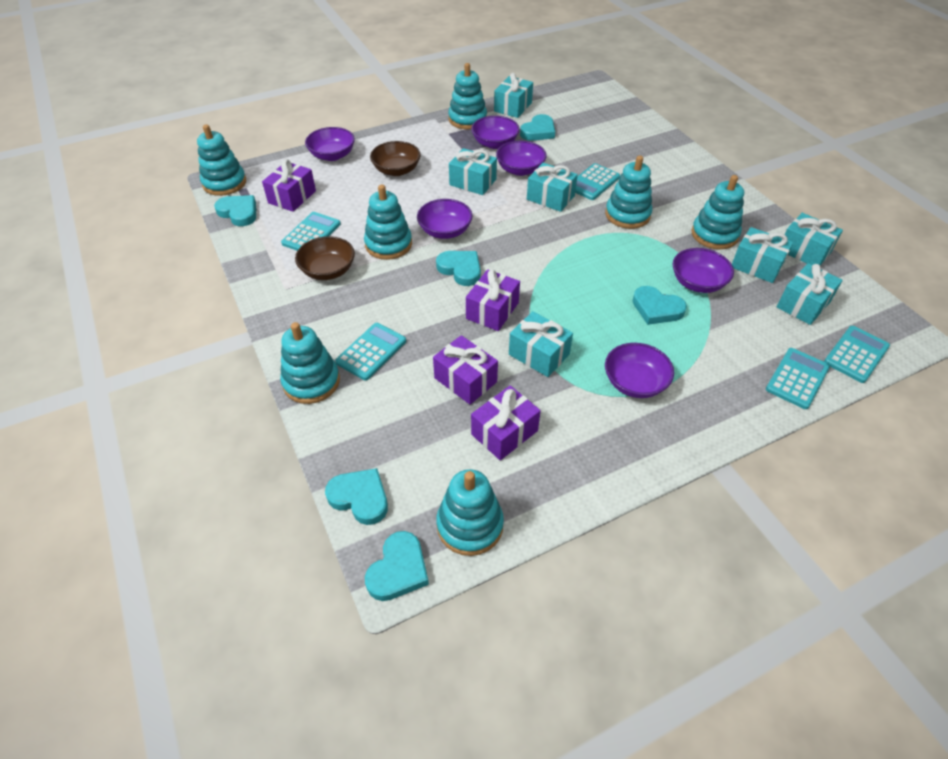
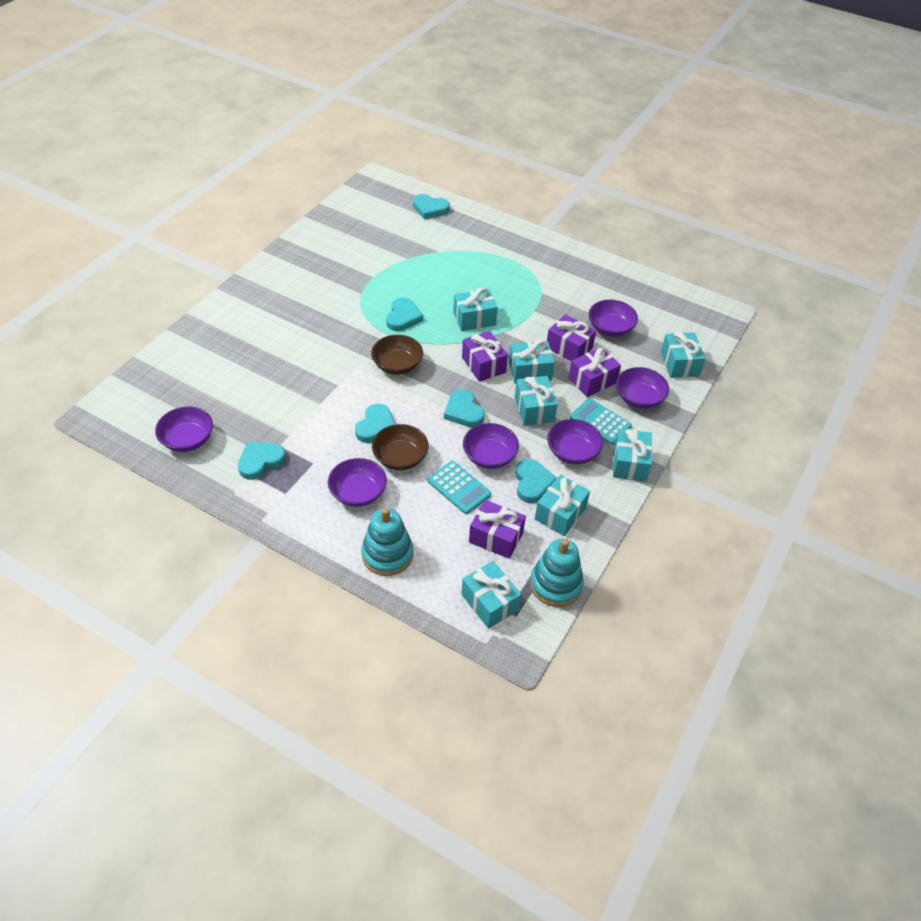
turquoise calculator: [281,212,341,251] [335,323,406,380] [575,163,620,200] [766,348,830,409] [824,326,890,383] = 5 -> [427,461,491,514] [570,398,632,445] = 2
turquoise stacking toy: [197,124,246,196] [280,322,340,404] [364,185,412,260] [436,469,504,556] [448,63,487,129] [605,155,652,229] [692,175,744,249] = 7 -> [361,508,414,576] [530,539,584,607] = 2

